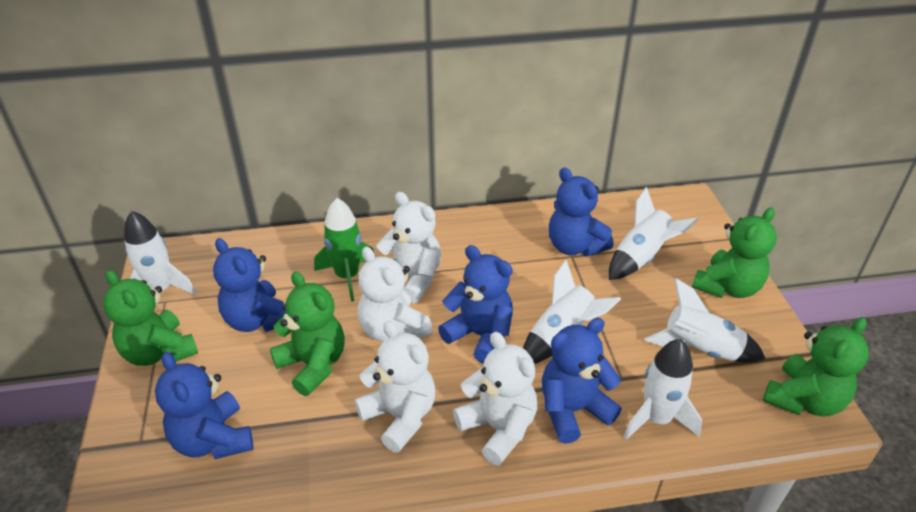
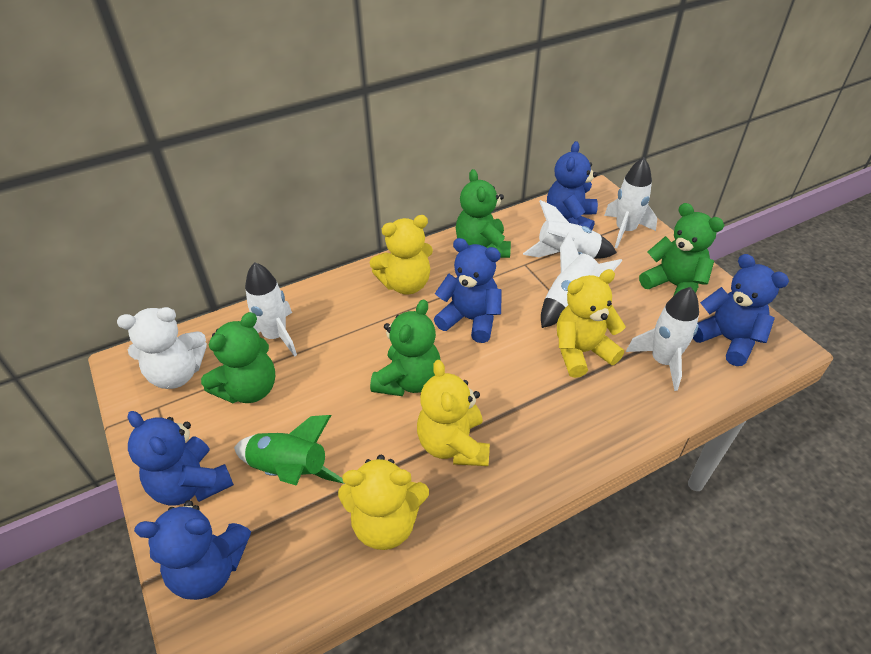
white teddy bear: [354,321,435,453] [358,246,433,342] [376,192,441,304] [453,332,537,465] = 4 -> [117,307,207,389] = 1
yellow teddy bear: none = 0 -> [338,455,429,550] [369,215,433,295] [417,360,490,466] [557,269,626,378] = 4

